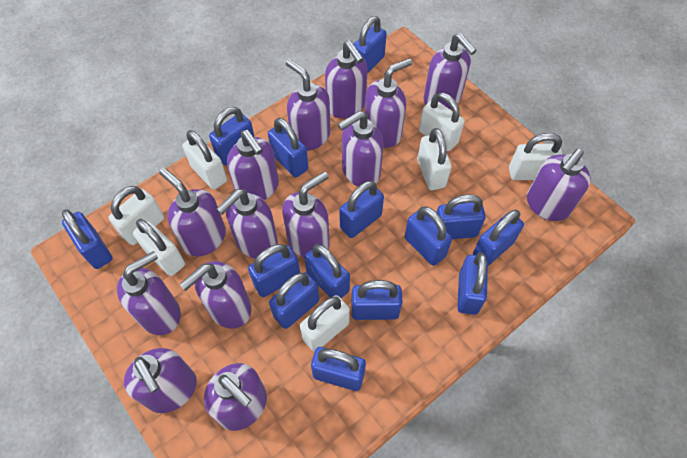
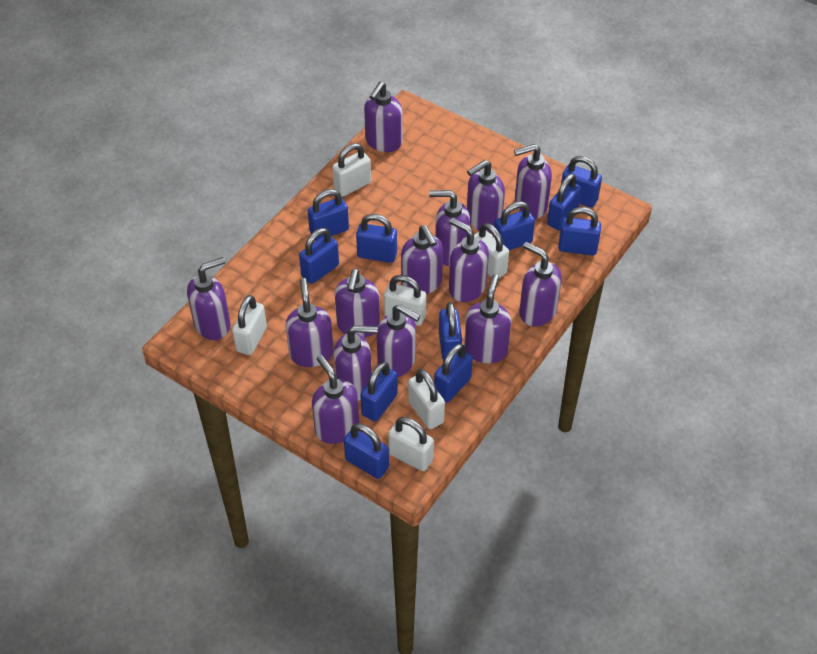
blue padlock: [62,209,113,269] [209,107,254,165] [248,244,300,297] [268,118,308,178] [269,272,319,329] [305,244,350,298] [311,347,366,391] [339,181,384,238] [352,280,403,320] [354,16,387,74] [404,207,452,266] [437,194,486,239] [457,252,488,315] [473,210,524,266] = 14 -> [299,228,339,284] [308,189,349,241] [344,423,389,479] [356,214,397,263] [360,361,398,422] [434,344,473,402] [439,302,462,361] [494,201,535,250] [547,173,582,230] [558,207,601,255] [561,156,602,208] = 11
white padlock: [108,186,164,245] [133,219,185,276] [182,130,227,190] [300,295,350,352] [417,128,452,190] [419,92,465,151] [509,133,563,180] = 7 -> [232,295,267,355] [332,143,371,197] [384,275,426,326] [388,417,434,471] [408,369,445,429] [474,223,509,278] = 6

